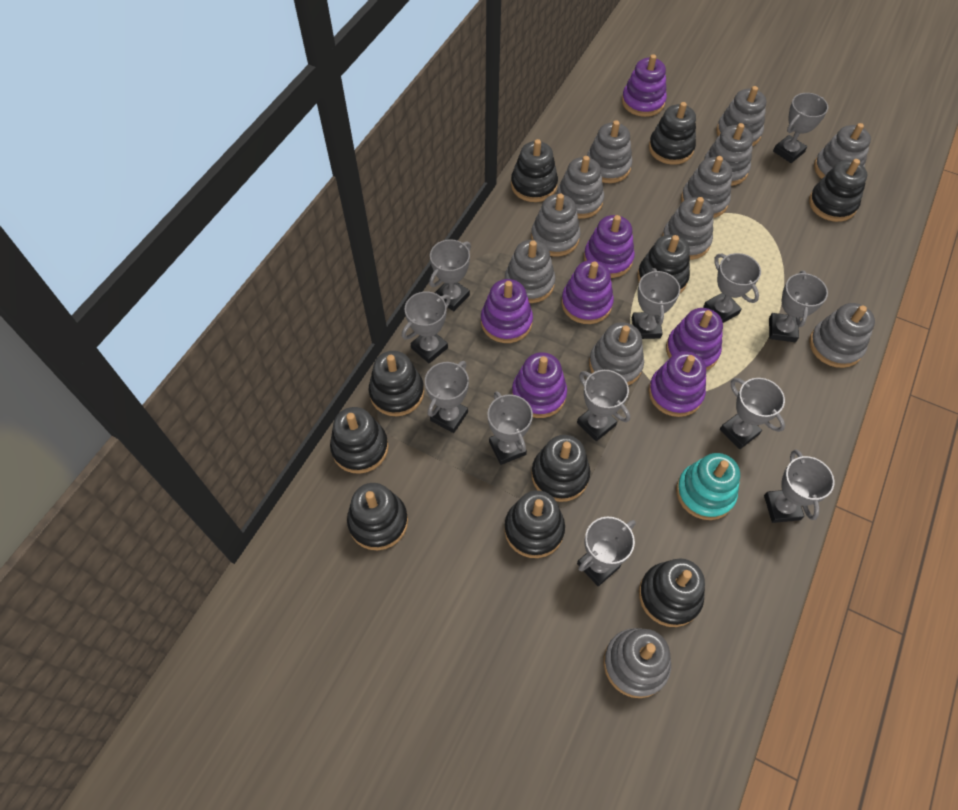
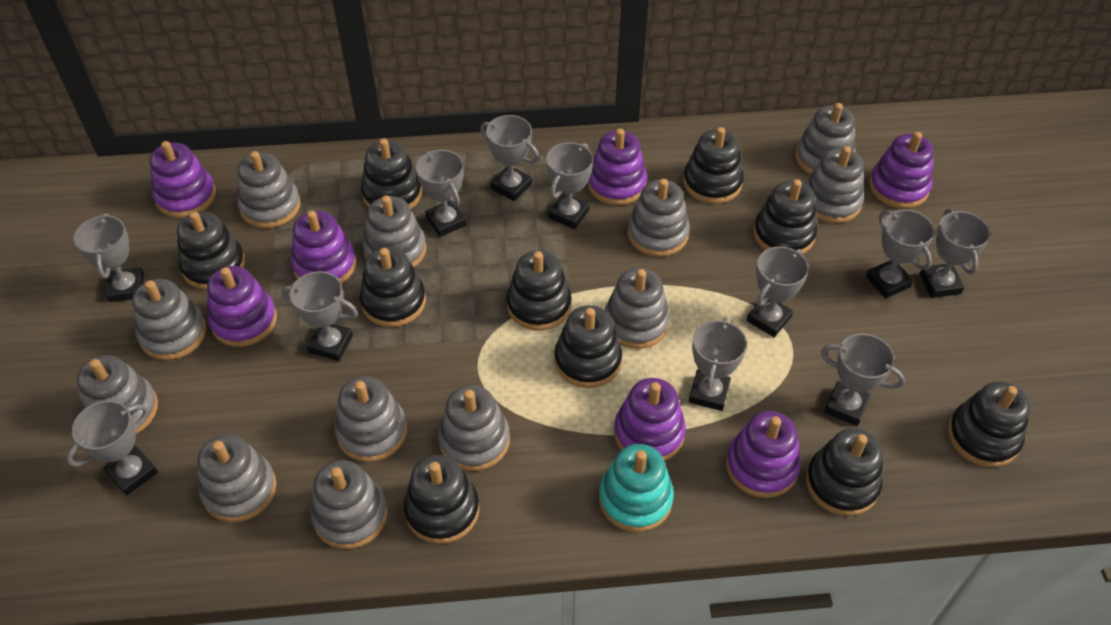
grey trophy: [402,291,451,363] [425,361,469,433] [429,239,471,311] [487,391,533,465] [577,370,630,441] [577,517,636,586] [632,268,680,339] [703,253,761,323] [720,378,785,449] [764,449,834,523] [769,271,828,342] [773,93,828,163] = 12 -> [66,400,158,495] [74,213,144,302] [282,271,358,361] [416,150,467,237] [480,115,539,201] [546,142,593,229] [689,317,747,411] [747,246,809,337] [821,333,905,426] [866,209,935,298] [920,209,991,298] = 11

